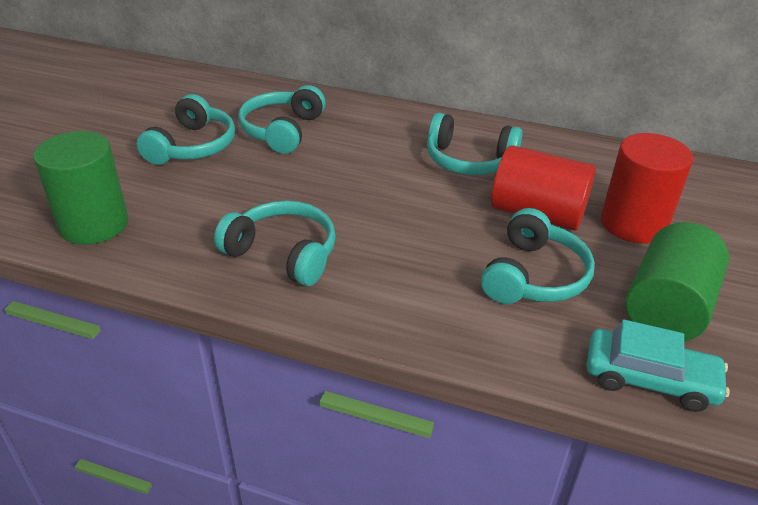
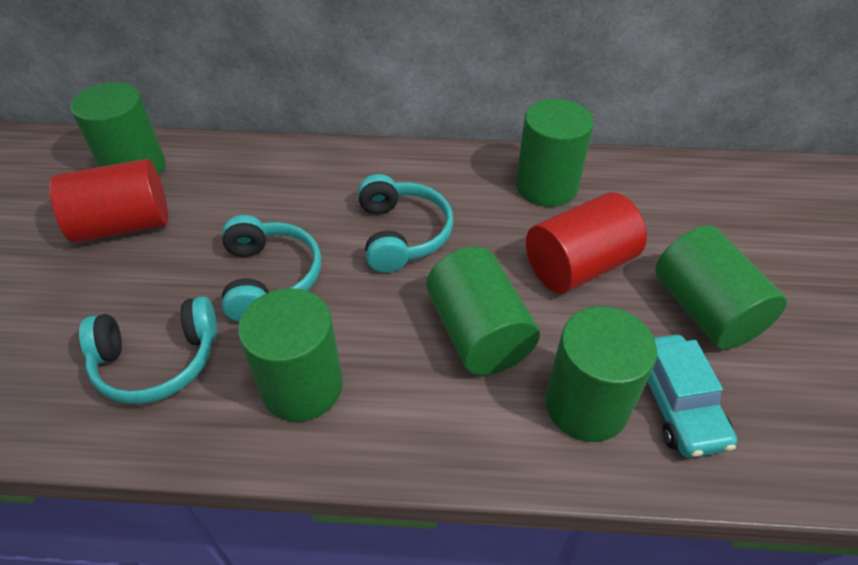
green cylinder: [33,131,129,245] [625,222,729,341] = 2 -> [70,82,166,175] [238,288,343,422] [427,247,540,375] [516,99,594,207] [545,306,657,442] [655,226,787,350] = 6
turquoise headphones: [137,94,235,165] [214,201,336,286] [238,85,326,154] [427,113,523,175] [481,208,595,304] = 5 -> [79,296,217,404] [222,215,321,322] [358,174,454,273] = 3

